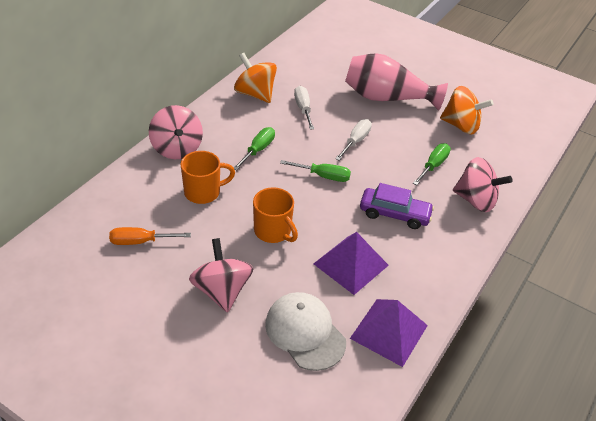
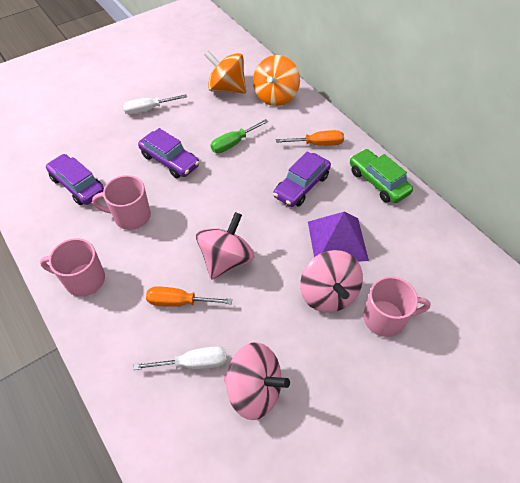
green car: none = 0 -> [350,149,413,203] = 1
green screwdriver: [234,127,275,170] [280,160,351,182] [413,143,451,185] = 3 -> [211,119,269,153] = 1
orange mug: [180,151,235,204] [253,187,298,243] = 2 -> none = 0
orange screwdriver: [109,227,191,245] = 1 -> [146,286,232,307] [276,130,344,146] = 2
pink mug: none = 0 -> [40,238,105,297] [92,175,151,230] [363,276,431,337] = 3
pink vase: [345,53,448,111] = 1 -> none = 0
purple car: [360,183,434,229] = 1 -> [46,154,104,205] [138,128,200,178] [273,151,331,207] = 3
purple pyramid: [313,232,389,295] [350,299,428,367] = 2 -> [308,212,369,262] = 1
white cap: [265,292,346,371] = 1 -> none = 0

